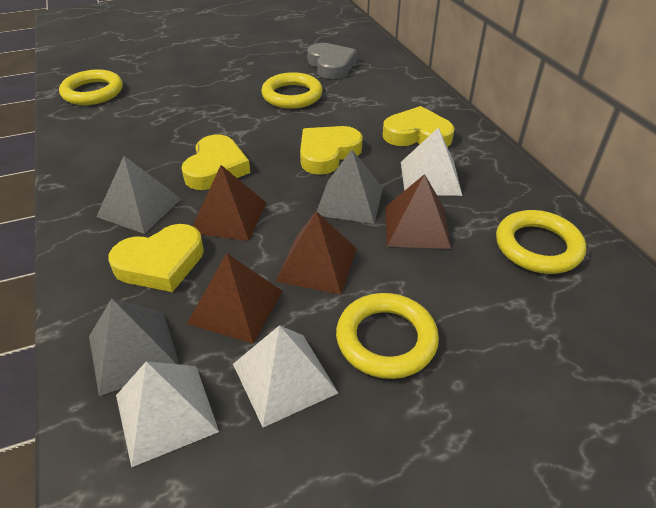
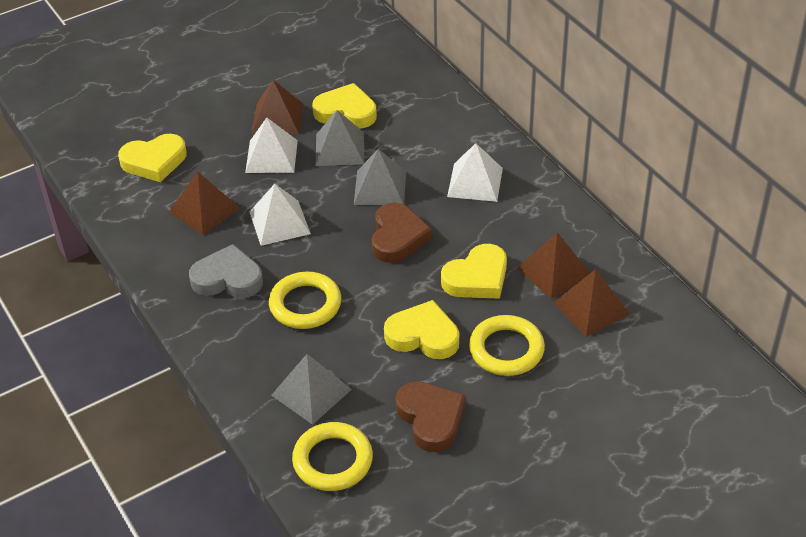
brown heart: none = 0 -> [372,203,432,263] [396,381,465,452] = 2
yellow ring: [59,70,123,105] [261,72,323,109] [336,293,439,379] [496,210,586,274] = 4 -> [269,272,341,329] [292,422,373,491] [469,315,545,376] = 3

